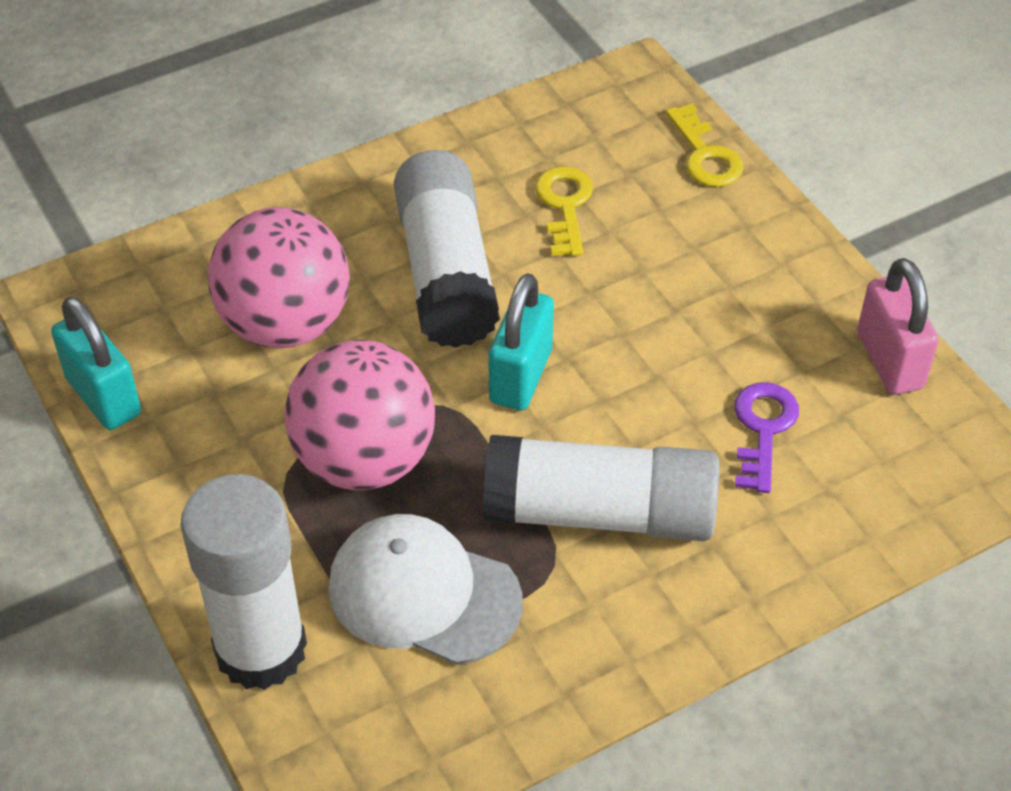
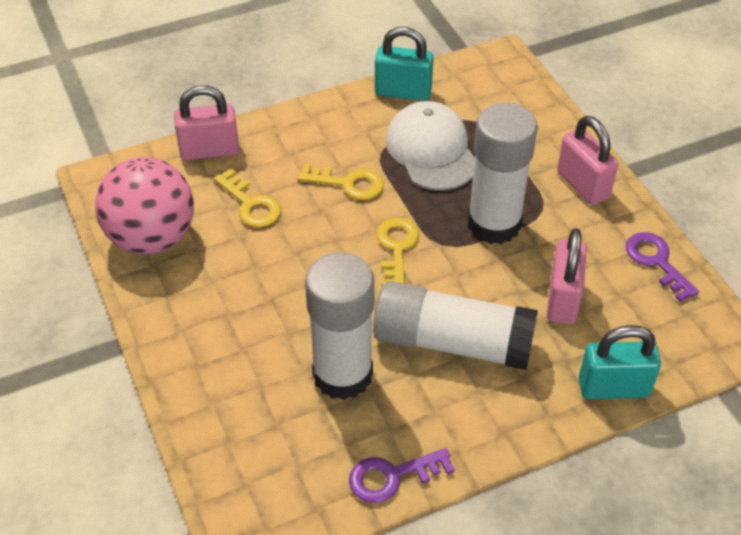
pink ball: [208,207,350,348] [284,340,435,490] = 2 -> [95,157,194,254] = 1
pink padlock: [857,258,938,395] = 1 -> [174,85,239,160] [547,228,587,324] [557,116,618,205] = 3
purple key: [734,382,799,493] = 1 -> [349,448,455,503] [626,232,699,302] = 2
yellow key: [535,166,593,256] [666,103,744,187] = 2 -> [214,168,281,227] [298,164,384,200] [376,218,419,287] = 3

